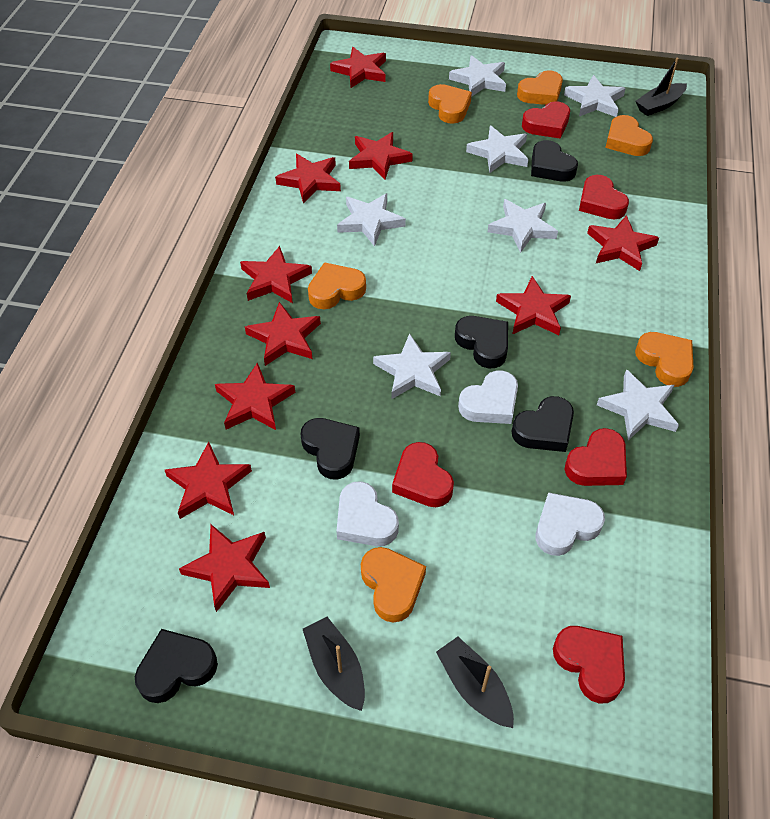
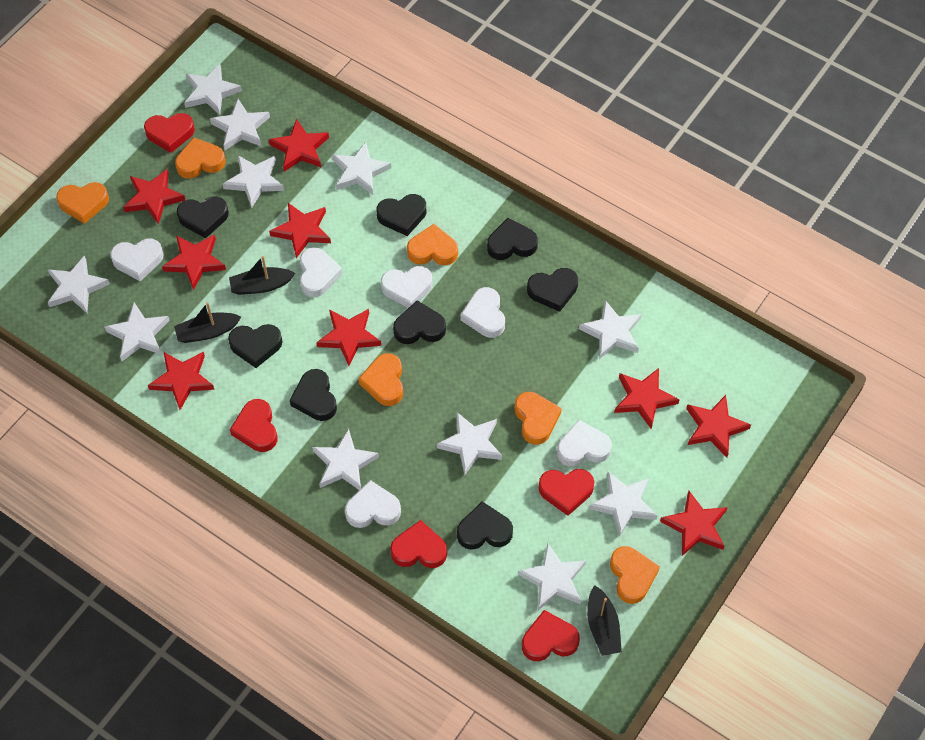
black heart: [135,629,218,703] [300,418,360,479] [455,316,508,368] [512,396,574,452] [531,140,578,181] = 5 -> [177,196,229,238] [228,324,283,368] [290,369,337,421] [377,194,426,236] [393,301,446,344] [457,502,513,550] [487,218,538,260] [527,268,578,312] = 8
red star: [165,442,252,519] [179,525,270,612] [215,362,295,430] [240,246,312,303] [245,302,321,366] [275,154,341,204] [330,47,386,88] [349,132,413,180] [496,276,571,335] [587,215,659,271] = 10 -> [123,169,185,224] [148,351,214,410] [162,234,226,290] [269,119,329,172] [269,203,331,258] [316,309,381,366] [614,368,680,429] [660,491,728,556] [686,395,751,458] = 9
white heart: [336,481,399,546] [458,370,518,424] [536,492,605,556] = 3 -> [110,238,164,281] [300,247,343,297] [345,480,401,528] [381,266,432,308] [461,287,505,338] [557,420,612,467] = 6
white star: [337,193,406,247] [373,333,451,399] [449,55,506,97] [466,125,528,174] [488,199,558,253] [564,75,626,117] [597,369,679,440] = 7 -> [47,255,110,313] [104,303,170,361] [184,64,242,115] [210,99,270,150] [223,155,284,208] [312,428,379,490] [332,142,392,195] [437,412,502,475] [518,543,586,610] [579,300,642,359] [589,472,657,537] = 11

